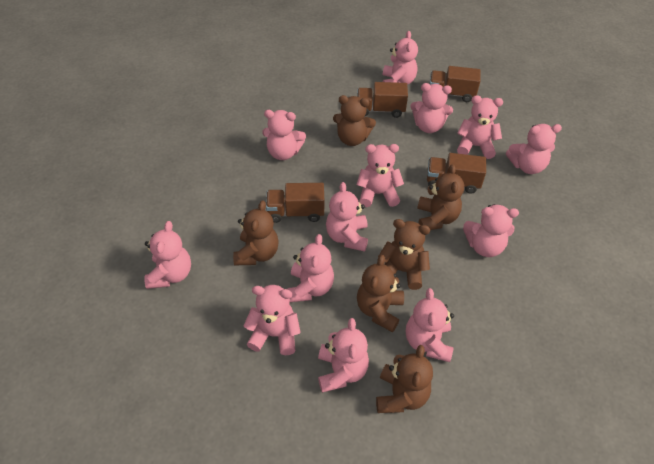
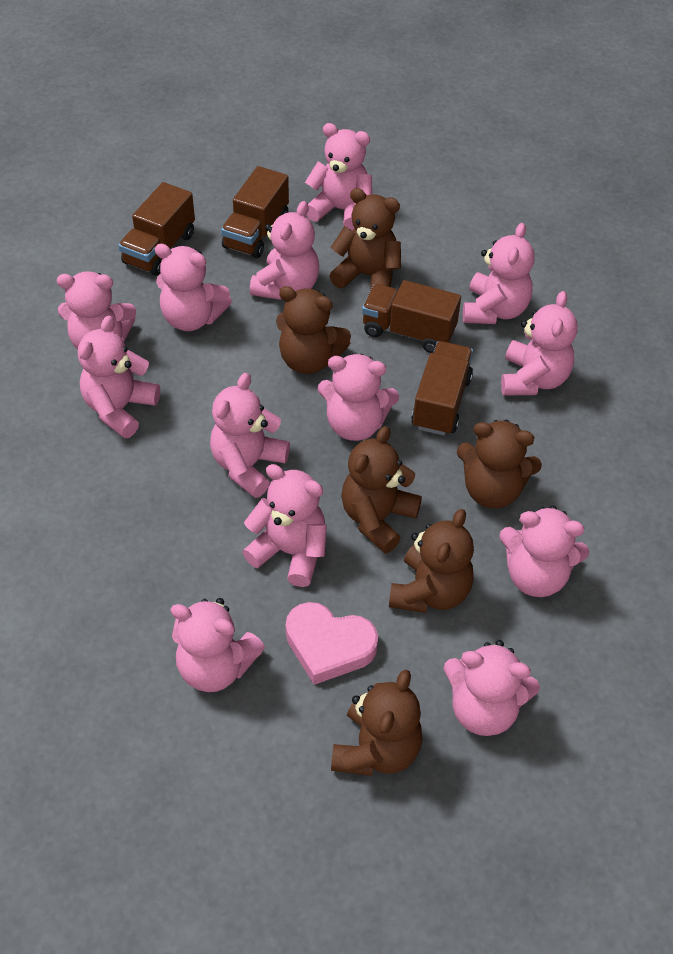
pink heart: none = 0 -> [286,602,378,685] = 1

